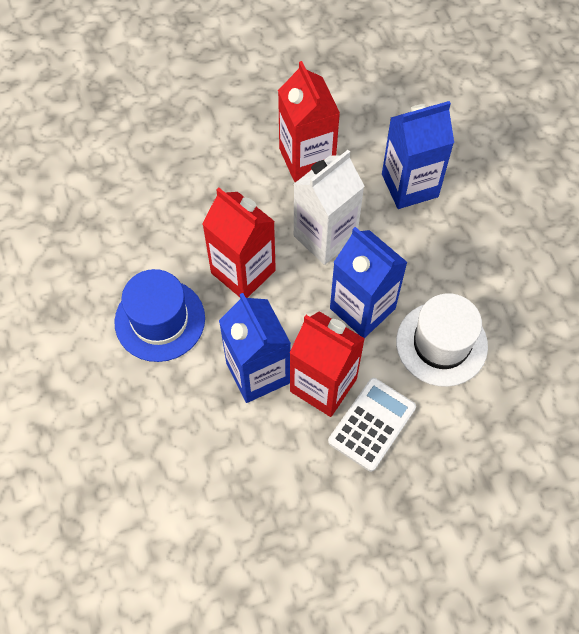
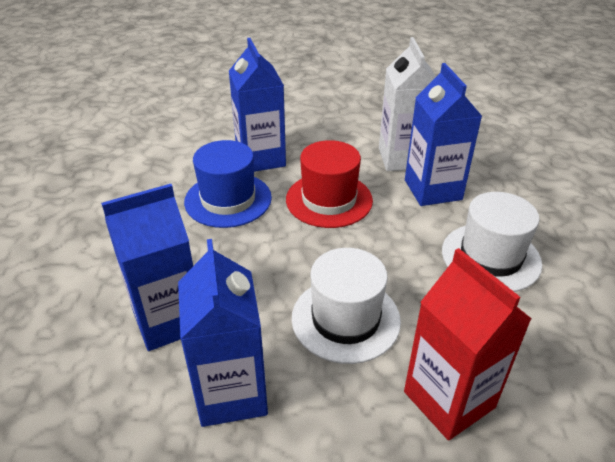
blue carton: [219,293,291,403] [330,227,408,338] [382,101,454,209] = 3 -> [101,184,193,351] [178,239,268,427] [229,38,286,172] [405,63,482,206] = 4
red carton: [202,188,276,298] [278,61,340,182] [290,311,365,417] = 3 -> [404,248,532,440] = 1
red hat: none = 0 -> [286,140,373,228] = 1
white calculator: [328,378,416,472] = 1 -> none = 0
white hat: [396,293,488,387] = 1 -> [292,248,401,364] [442,192,542,292] = 2

